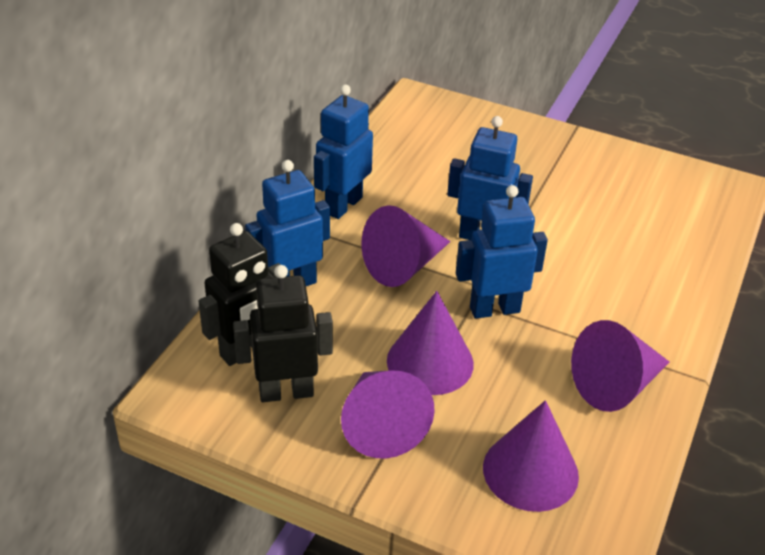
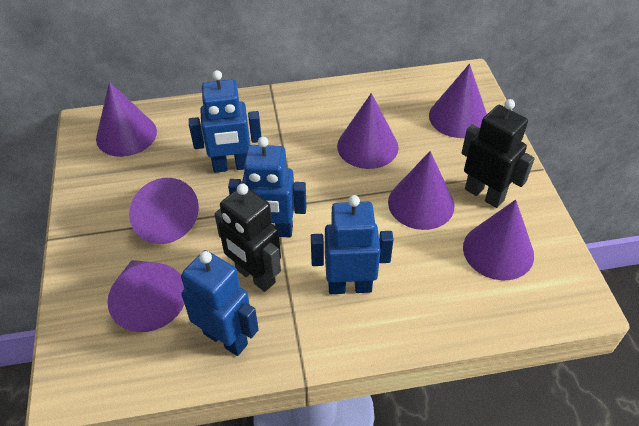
purple cone: [341,370,435,458] [361,205,450,287] [387,291,474,395] [483,400,579,512] [571,320,670,412] = 5 -> [96,82,157,157] [107,260,185,332] [129,178,199,244] [337,93,399,169] [388,151,455,230] [429,64,487,138] [463,200,534,280] = 7

